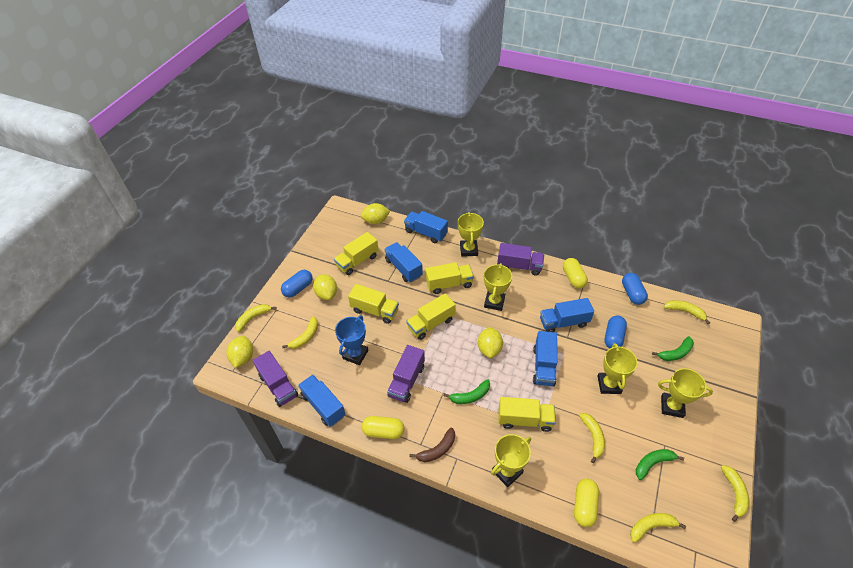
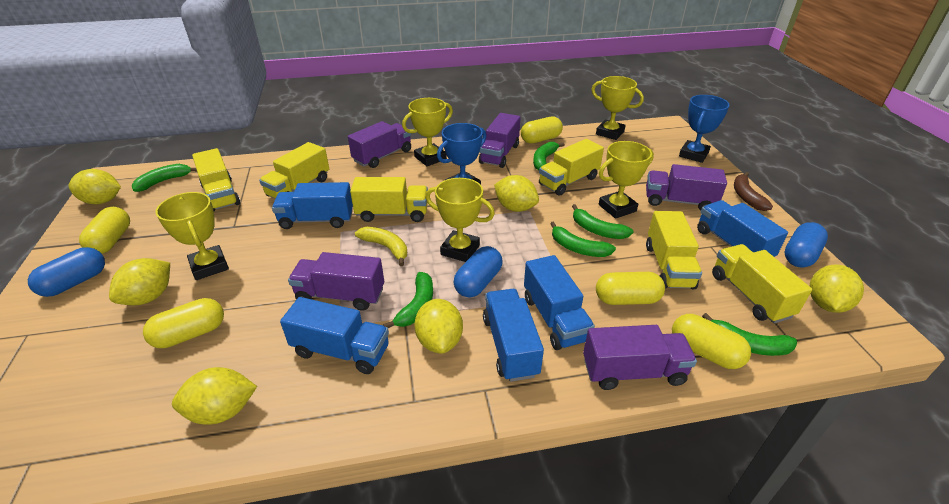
blue trophy: [335,315,368,365] = 1 -> [437,123,486,184] [679,95,729,163] = 2
green banana: [443,379,490,404] [636,449,684,480] [652,336,694,361] = 3 -> [132,164,197,192] [383,272,433,328] [533,142,565,170] [550,222,616,257] [572,204,634,239] [702,313,797,356] = 6
purple truck: [253,351,298,407] [387,345,425,403] [497,243,544,275] = 3 -> [288,252,384,311] [348,121,411,168] [479,113,520,168] [583,325,697,390] [646,164,727,210] = 5
yellow banana: [235,304,277,332] [282,316,318,349] [579,413,605,463] [630,513,686,543] [664,300,710,324] [721,465,749,522] = 6 -> [355,227,407,266] = 1
yellow capsule: [362,416,404,439] [563,258,588,289] [574,479,599,527] = 3 -> [79,207,130,254] [143,298,224,348] [521,116,563,143] [596,272,665,305] [672,314,751,369] = 5
yellow lemon: [227,336,253,368] [313,274,337,300] [361,203,390,224] [478,327,503,358] = 4 -> [69,169,121,204] [109,258,170,305] [172,367,257,425] [414,299,463,354] [494,175,539,212] [810,265,864,313] = 6
yellow truck: [334,232,379,275] [348,284,399,324] [406,294,456,340] [425,262,474,294] [498,397,556,432] = 5 -> [192,148,240,211] [259,142,329,199] [350,177,428,222] [539,139,604,196] [646,211,702,289] [712,244,812,323] = 6

